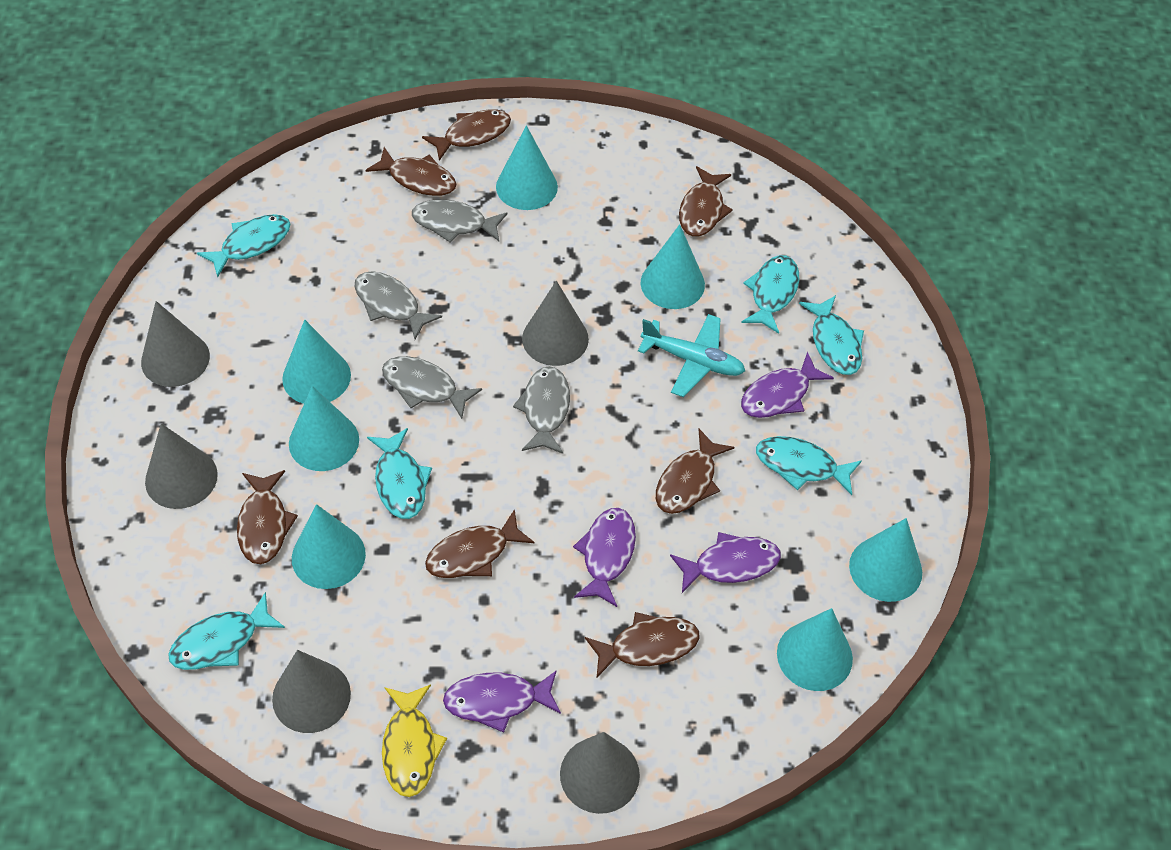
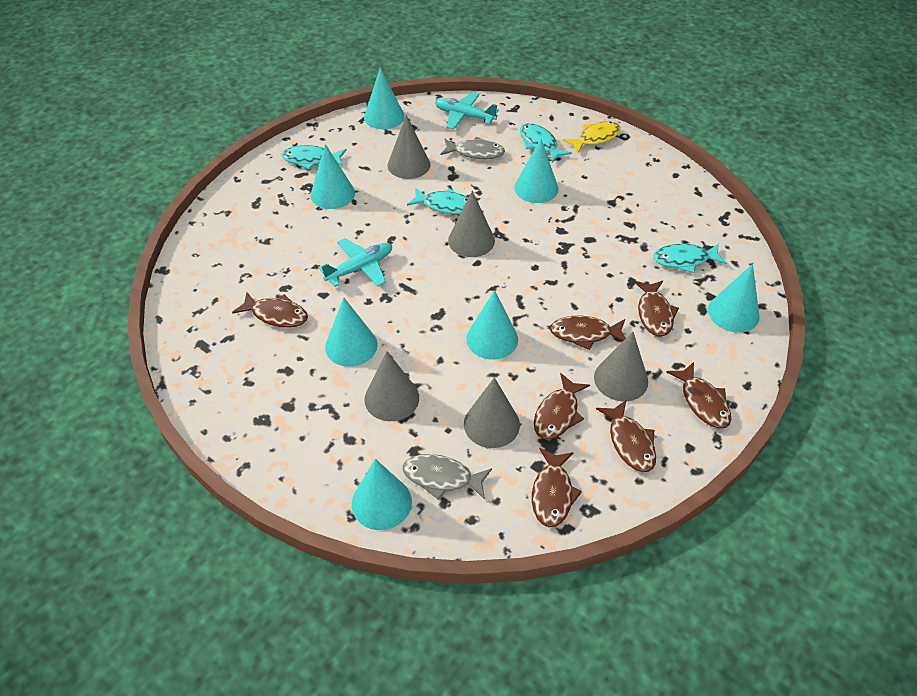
grey fish: [355,271,442,339] [382,356,482,419] [412,199,507,243] [513,366,570,454] = 4 -> [403,454,492,500] [440,137,505,159] = 2
purple fish: [443,670,561,732] [573,508,636,607] [670,532,781,593] [741,352,834,418] = 4 -> none = 0
turquoise fish: [168,592,285,670] [197,214,290,277] [367,428,432,519] [741,255,799,334] [756,436,862,495] [799,295,864,375] = 6 -> [281,145,347,170] [407,187,469,214] [520,123,572,162] [653,243,727,273] = 4
turquoise plane: [638,314,745,397] = 1 -> [319,238,392,287] [435,92,499,130] = 2

